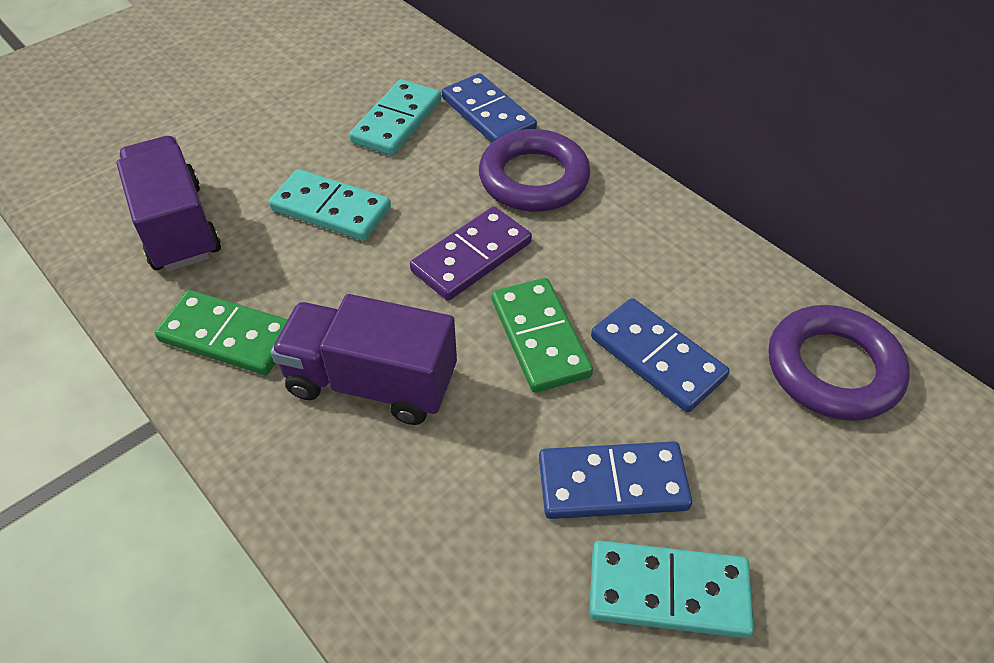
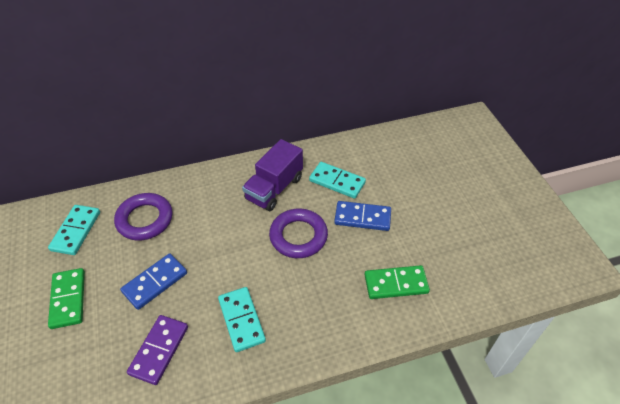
blue domino: [442,73,537,143] [539,441,692,519] [591,298,730,412] = 3 -> [120,253,187,310] [334,201,391,231] = 2
purple truck: [117,136,221,271] [271,294,457,425] = 2 -> [242,139,303,211] = 1

